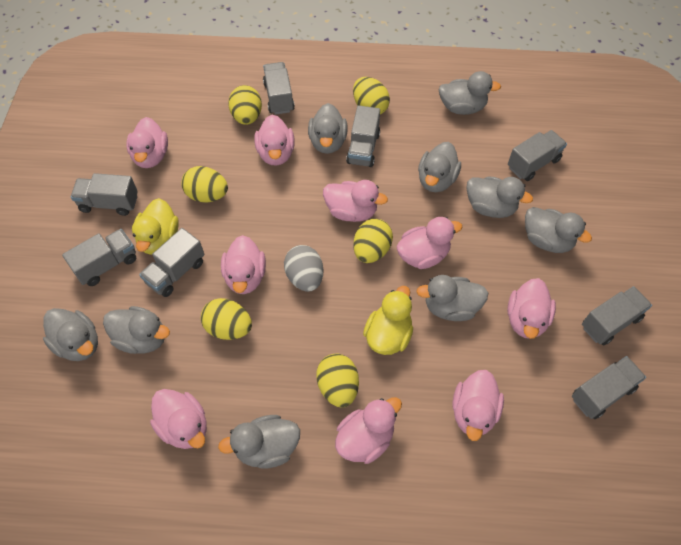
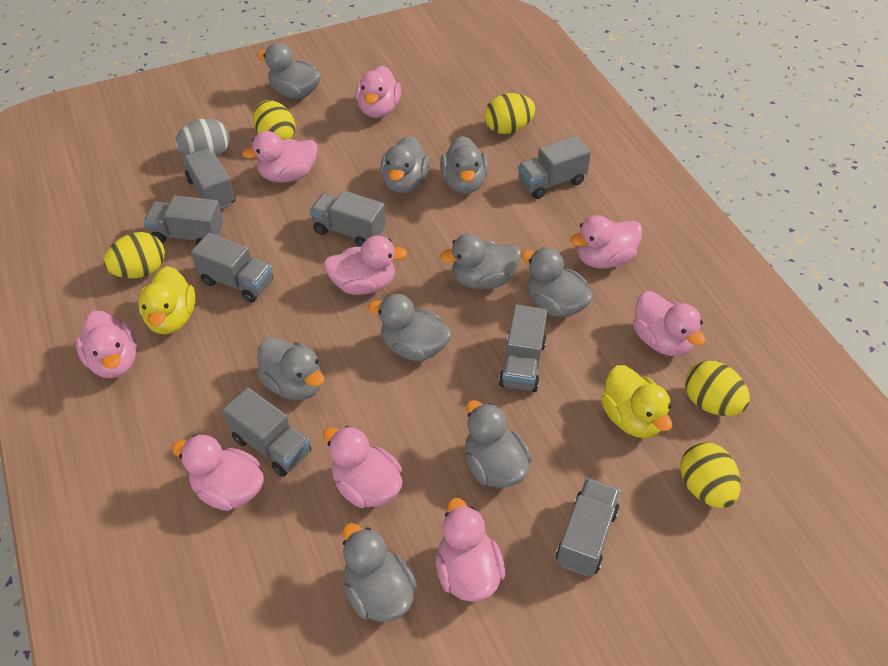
yellow egg: [181,166,228,202] [201,298,252,340] [228,85,262,125] [316,354,359,408] [353,77,390,115] [353,219,393,263] = 6 -> [103,232,165,278] [253,100,295,140] [484,93,536,134] [680,442,741,508] [685,361,750,416] = 5

